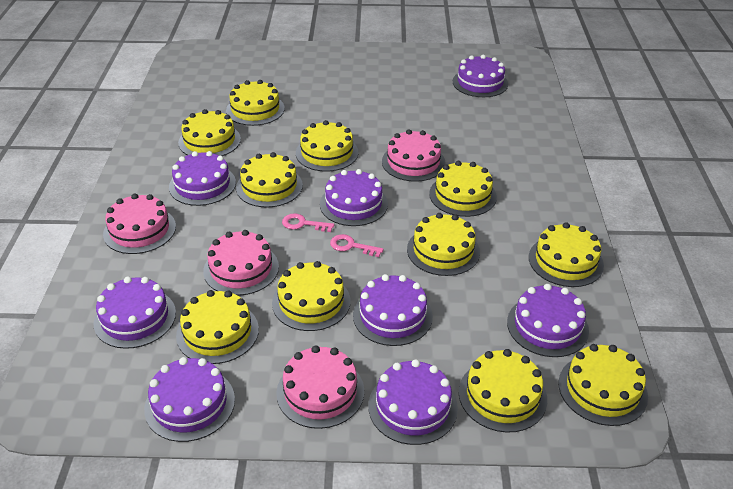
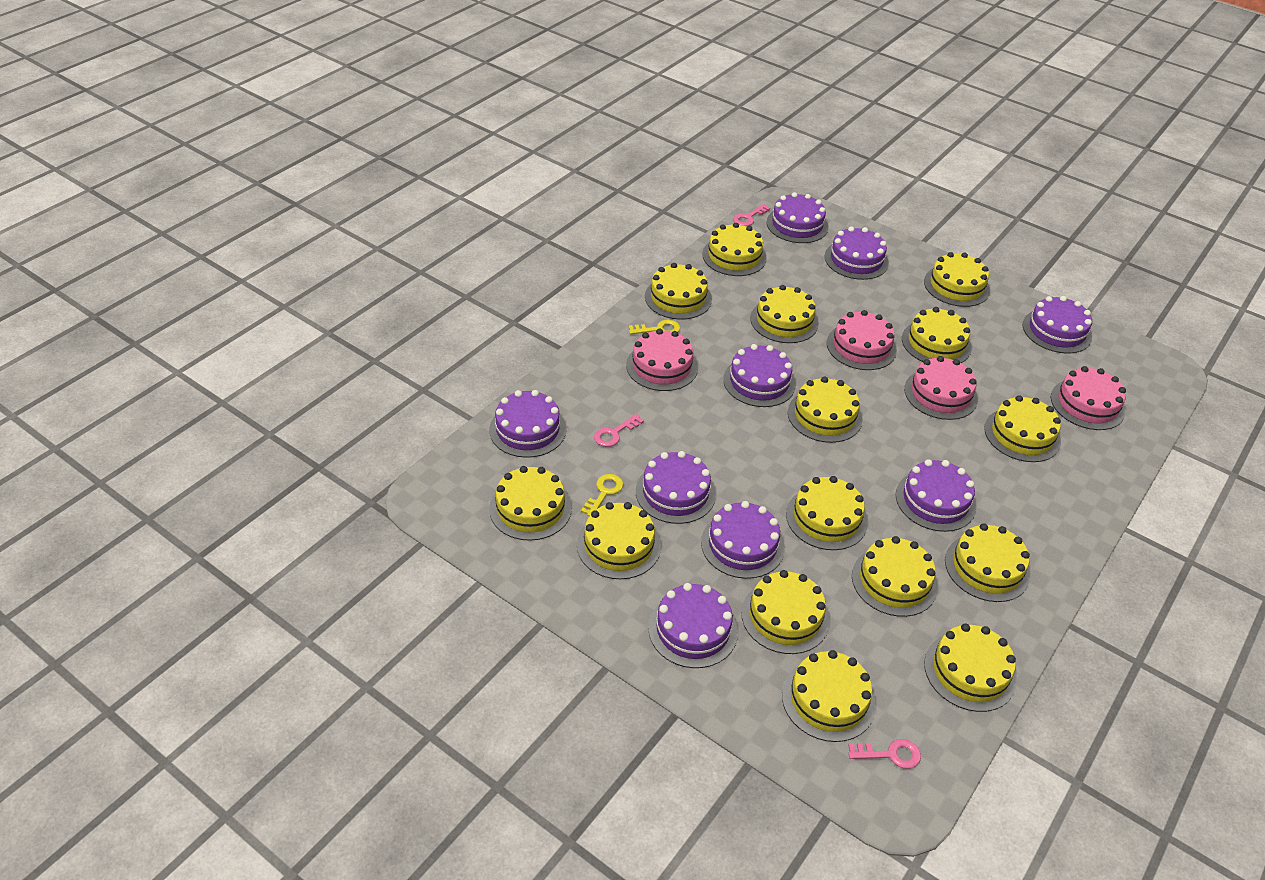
pink key: [282,213,334,232] [330,234,384,257] = 2 -> [594,414,644,447] [733,204,770,226] [848,739,921,769] = 3
purple cake: [94,277,176,349] [144,357,235,442] [169,151,236,206] [320,169,388,226] [353,274,433,346] [368,359,458,445] [453,55,508,97] [507,284,589,357] = 8 -> [489,390,566,458] [636,451,716,524] [648,583,738,668] [701,501,785,579] [723,344,796,407] [766,192,828,243] [825,226,889,280] [896,459,976,532] [1023,296,1092,354] = 9
yellow cake: [176,290,259,364] [178,109,241,156] [226,80,285,126] [236,152,303,207] [272,261,350,331] [296,120,358,172] [407,213,480,276] [429,161,497,217] [459,349,547,432] [529,222,604,287] [558,344,648,426] = 11 -> [489,466,572,541] [577,502,661,579] [645,263,712,320] [702,223,767,276] [741,570,830,654] [750,285,819,343] [782,650,876,742] [786,476,868,550] [788,377,862,443] [852,536,938,617] [902,307,972,363] [924,252,990,307] [924,624,1017,712] [945,523,1030,602] [984,395,1061,462] = 15
yellow key: none = 0 -> [581,474,623,516] [629,319,680,334] = 2

